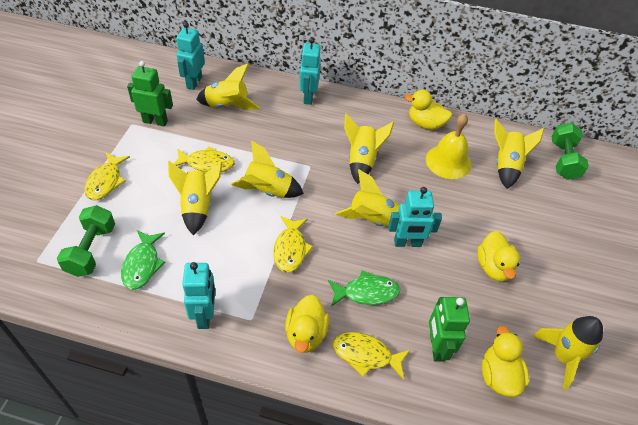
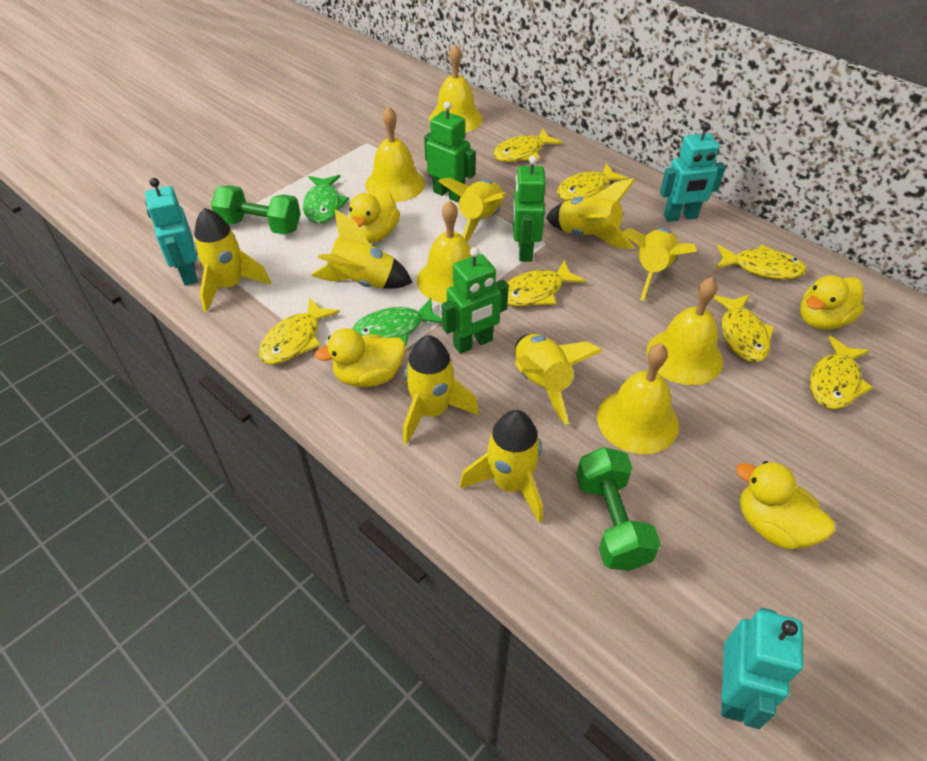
green robot: [127,61,173,127] [429,297,470,362] = 2 -> [424,101,476,203] [441,247,509,354] [513,156,546,262] = 3
turquoise robot: [176,22,205,90] [182,262,215,329] [299,38,321,105] [388,187,442,247] = 4 -> [145,178,198,286] [660,122,726,222] [721,608,804,729] = 3
yellow bell: [426,114,471,179] = 1 -> [365,106,425,202] [417,200,472,303] [429,44,483,133] [597,343,679,454] [647,277,723,385] = 5
yellow fish: [84,152,130,200] [173,146,235,172] [273,216,313,273] [333,332,410,380] = 4 -> [259,297,340,364] [493,129,562,162] [507,260,586,306] [557,163,628,201] [713,295,775,362] [716,244,807,279] [810,336,873,409] = 7
yellow rocket: [168,161,223,235] [196,64,260,110] [231,140,304,198] [335,169,400,226] [344,113,394,184] [494,119,544,189] [532,316,603,390] = 7 -> [194,208,271,312] [311,210,413,289] [403,335,479,444] [438,178,507,241] [460,410,543,523] [515,334,602,425] [546,178,635,249] [622,228,697,301] = 8

